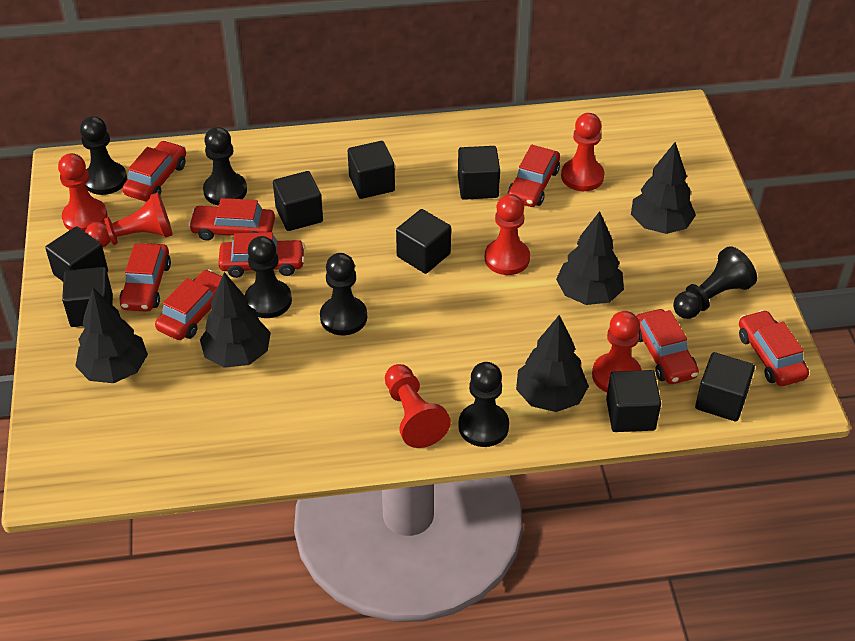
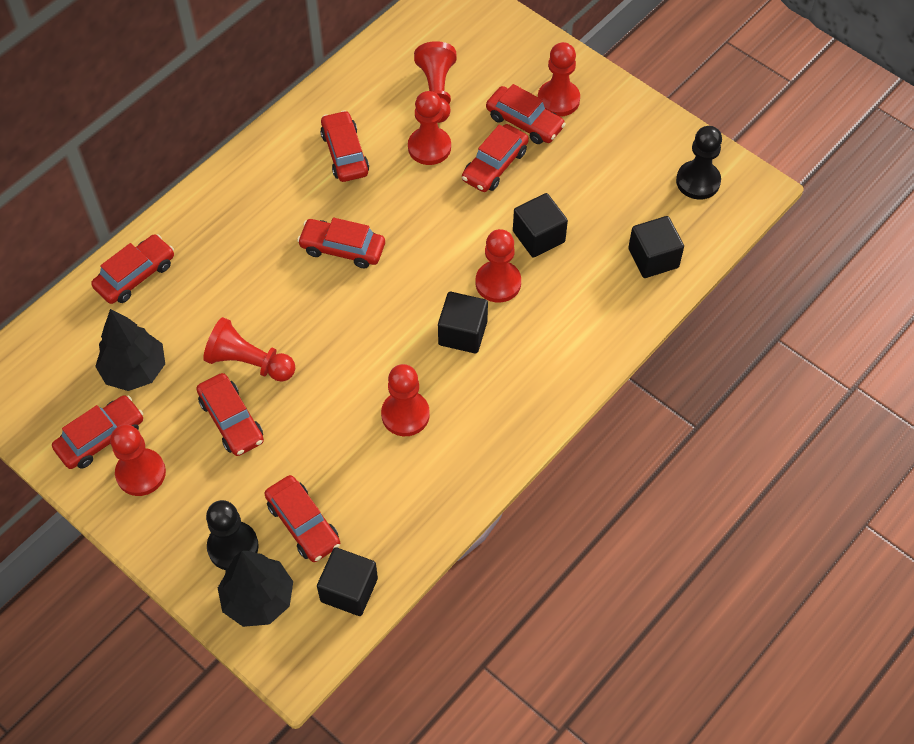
black cube: [45,226,108,281] [62,267,113,327] [273,171,323,231] [348,141,395,199] [396,209,451,274] [458,146,500,200] [606,370,661,432] [695,352,755,421] = 8 -> [317,547,378,616] [438,292,488,354] [513,193,568,258] [628,216,684,278] = 4
black pawn: [80,116,127,195] [203,127,247,206] [245,236,292,318] [320,253,367,335] [458,362,509,447] [673,246,757,319] = 6 -> [206,500,259,570] [676,126,722,200] = 2
black tree: [75,288,148,383] [200,272,271,368] [516,315,589,412] [556,211,624,305] [631,142,696,234] = 5 -> [95,309,165,391] [218,551,293,627] = 2
red pawn: [58,153,108,232] [85,193,173,247] [385,364,451,448] [485,194,530,275] [561,113,605,191] [592,311,642,392] = 6 -> [110,424,166,496] [203,317,295,382] [381,364,430,436] [408,91,451,165] [414,41,457,123] [475,229,521,303] [538,42,580,117] = 7

